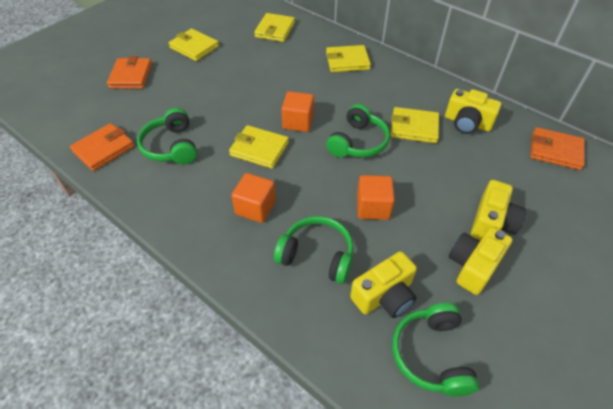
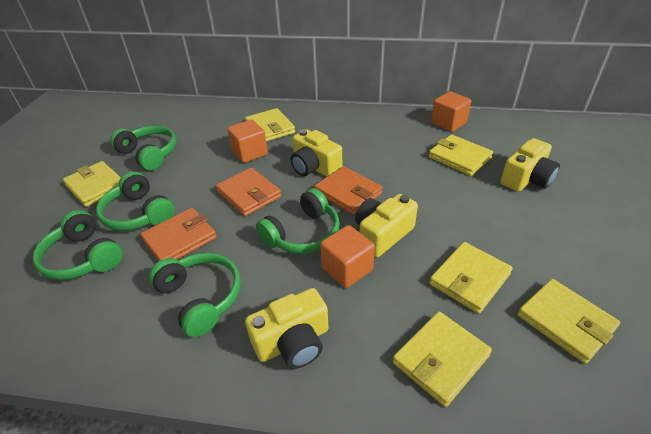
green headphones: [137,108,197,164] [274,216,354,284] [326,104,390,158] [392,303,479,397] = 4 -> [33,210,123,280] [96,172,175,231] [110,126,177,171] [149,253,241,337] [256,188,340,254] = 5
yellow wallet: [169,29,219,61] [229,125,289,169] [254,13,295,42] [326,45,371,72] [390,107,439,143] = 5 -> [63,161,121,207] [245,108,295,142] [393,311,492,407] [429,135,493,176] [429,242,513,314] [517,279,620,364] = 6

